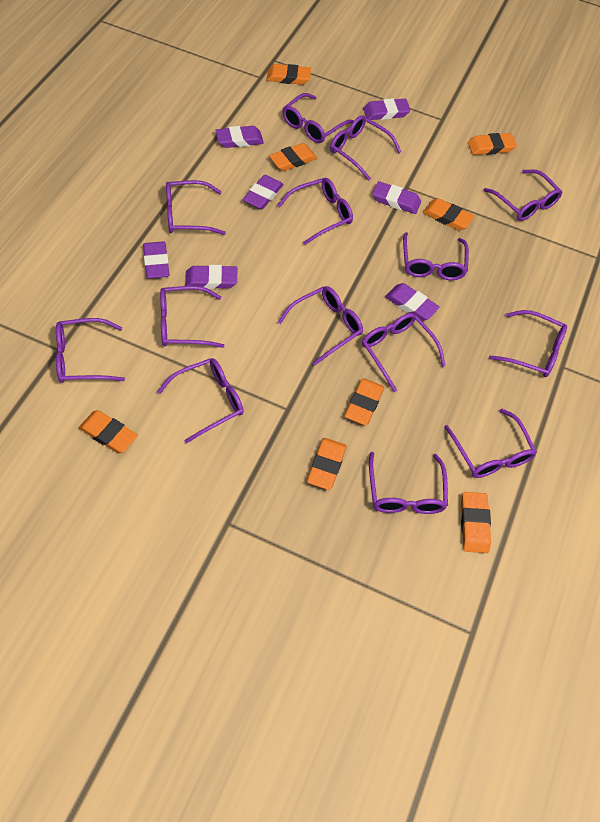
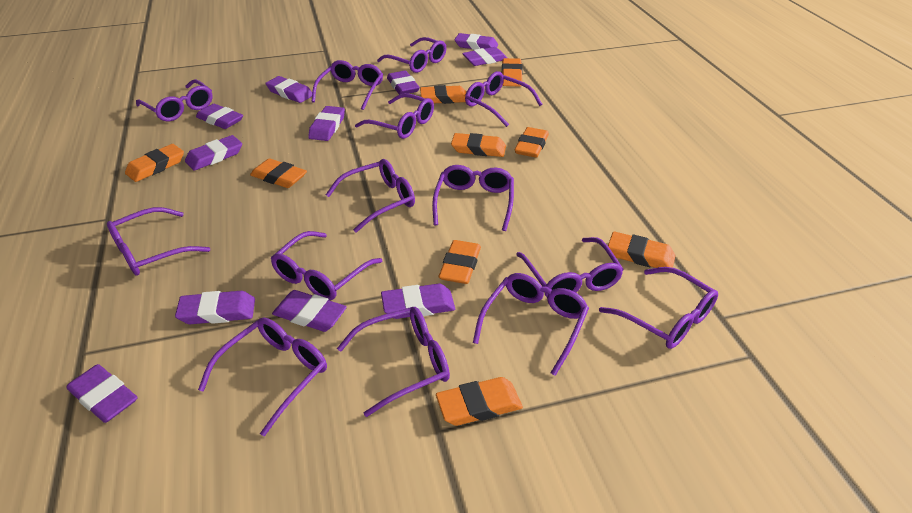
orange eraser: [79,410,138,453] [267,64,311,85] [269,143,317,171] [307,438,347,490] [345,378,384,425] [423,198,475,231] [461,492,491,553] [468,133,517,155] = 8 -> [125,144,184,182] [250,158,307,188] [420,85,466,104] [436,377,523,426] [439,240,481,284] [451,133,506,157] [502,58,523,86] [515,127,549,158] [608,231,676,268] = 9
purple eraser: [143,241,169,278] [185,265,237,289] [215,126,264,148] [243,175,283,209] [363,98,411,120] [372,181,421,214] [385,283,439,321] = 7 -> [66,364,138,423] [175,291,255,324] [185,135,242,171] [196,104,243,129] [266,76,312,103] [272,290,347,332] [308,106,345,141] [381,283,455,319] [387,70,420,95] [454,33,498,50] [462,47,507,66] = 11

